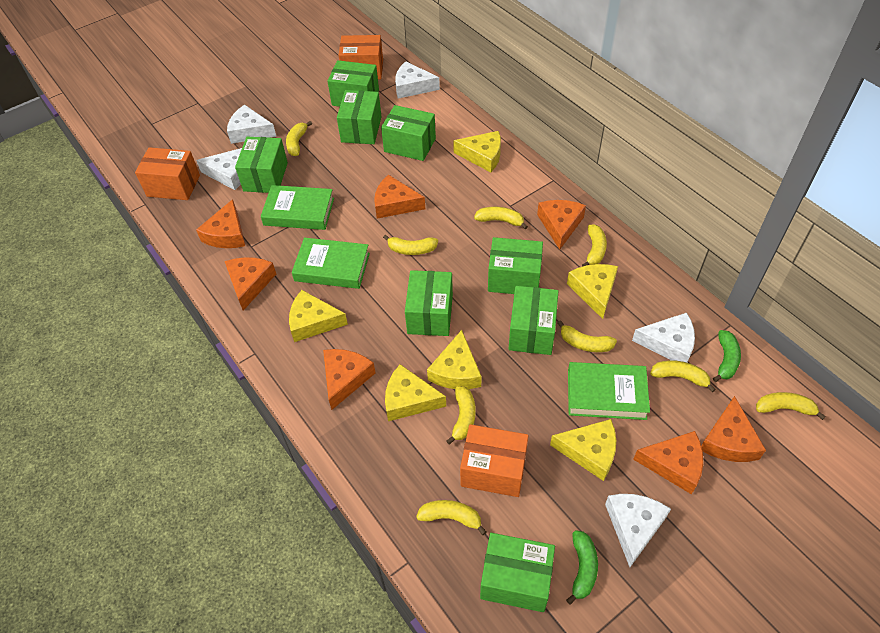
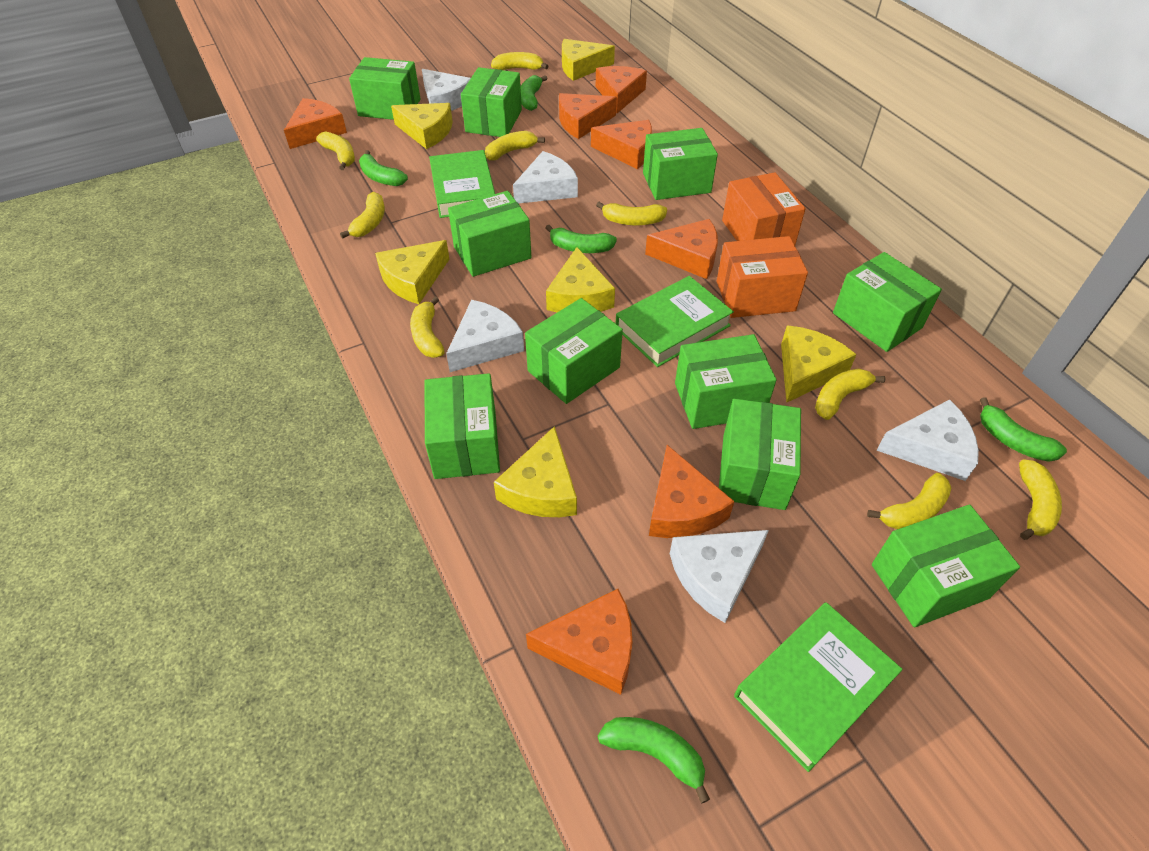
green banana: [566,530,598,605] [713,330,741,382] = 2 -> [359,150,408,186] [521,75,548,111] [546,225,617,253] [598,717,710,803] [980,397,1067,462] = 5
green box: [235,137,288,193] [327,60,379,107] [337,90,382,144] [381,105,436,161] [405,270,453,336] [480,533,555,612] [488,237,543,294] [509,286,558,355] = 8 -> [349,57,421,120] [424,373,500,479] [448,191,532,277] [461,67,522,137] [525,298,623,404] [643,128,718,200] [675,334,776,429] [719,398,801,510] [833,252,942,352] [872,504,1020,627] = 10
orange box: [135,147,200,200] [338,35,383,79] [460,424,528,497] = 3 -> [717,236,808,318] [722,172,806,245] = 2

